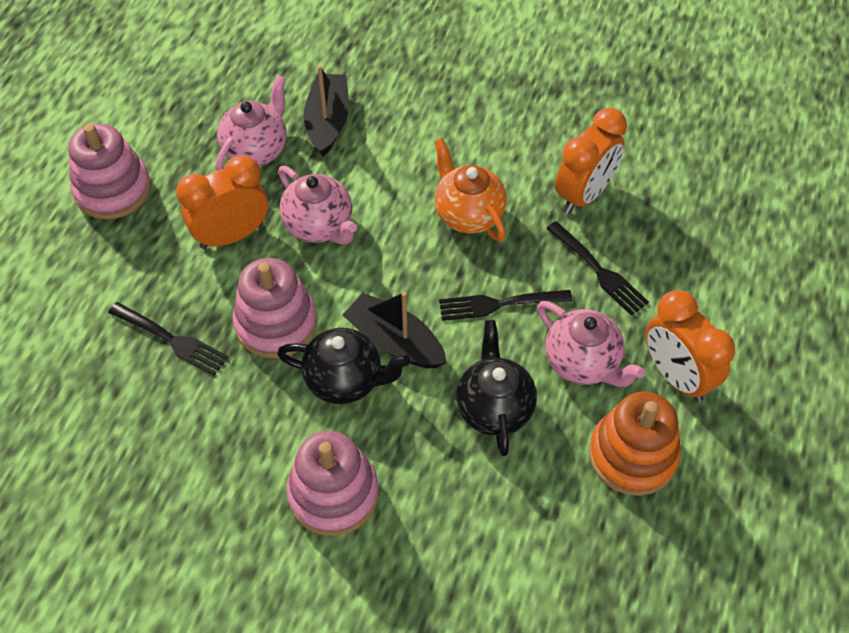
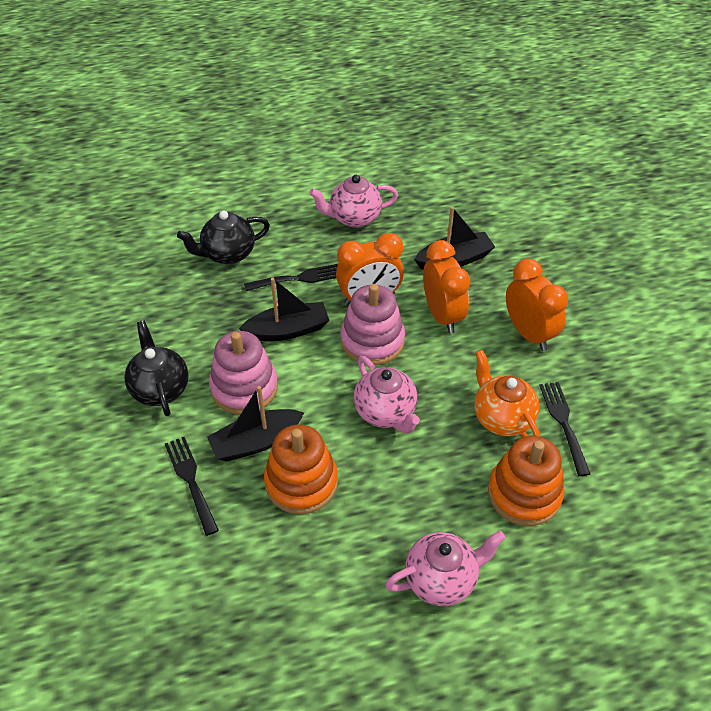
black boat: [304,66,349,157] [343,292,447,368] = 2 -> [207,386,304,462] [239,278,329,341] [414,207,495,270] = 3
orange stacking toy: [589,391,681,496] = 1 -> [264,425,338,514] [488,436,565,526] = 2
pink stacking toy: [68,123,151,219] [233,258,317,358] [287,431,379,536] = 3 -> [209,331,278,414] [340,284,405,365] = 2

